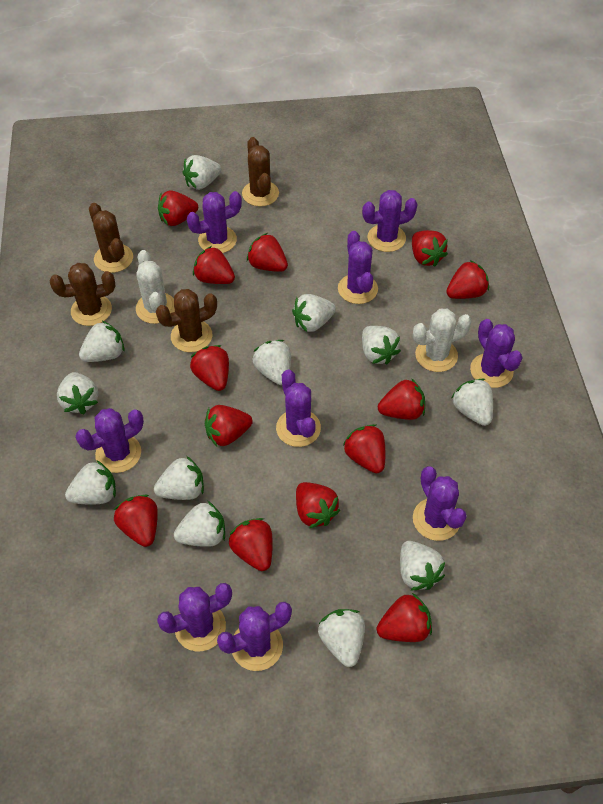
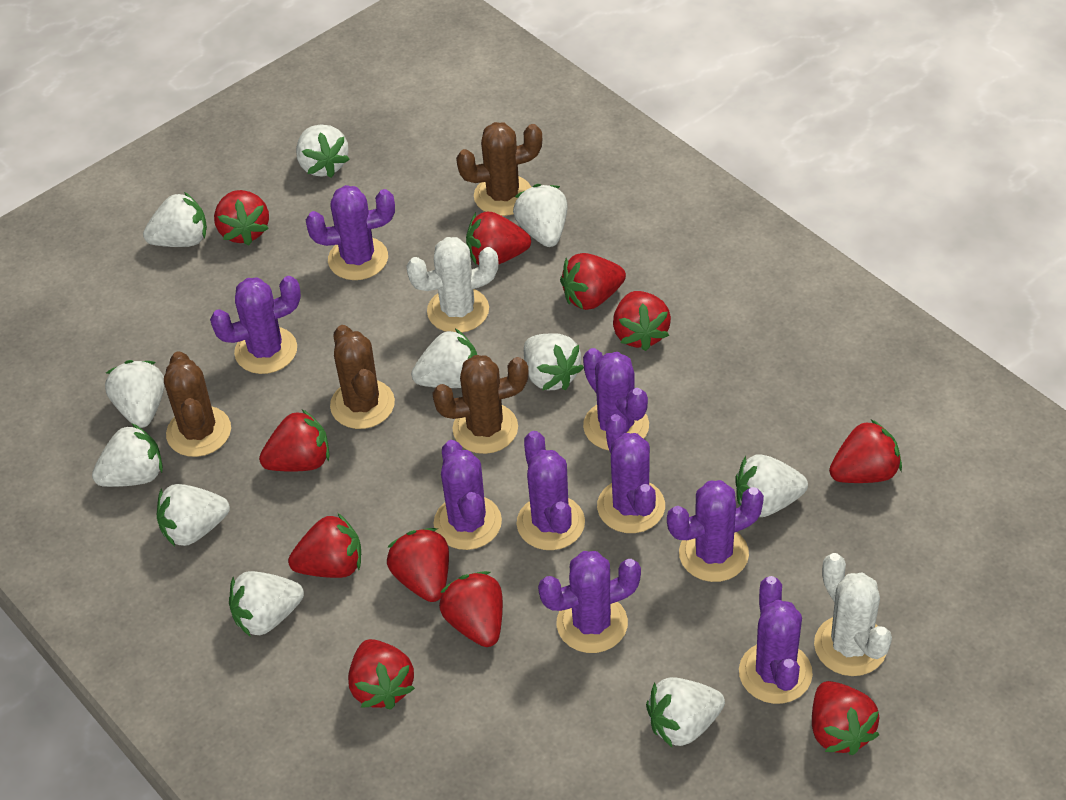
red strawberry: [114,495,158,547] [158,190,198,226] [190,345,229,391] [193,246,235,284] [205,405,253,446] [228,518,273,571] [247,233,288,272] [296,482,340,528] [343,424,385,474] [377,593,432,642] [378,378,425,420] [412,230,448,267] [446,260,489,299] = 13 -> [214,190,269,245] [259,409,329,472] [288,513,361,578] [348,639,415,710] [387,528,449,602] [439,571,503,647] [466,212,531,265] [560,253,626,310] [613,291,671,351] [812,681,879,755] [829,419,902,483] = 11
white strawberry: [57,372,98,414] [65,460,116,505] [79,321,125,362] [154,456,204,500] [174,501,225,547] [183,155,221,190] [253,340,291,385] [292,294,336,332] [318,609,365,667] [362,326,401,365] [400,541,445,591] [451,379,493,426] = 12 -> [92,424,163,487] [105,360,164,428] [143,192,207,247] [157,484,230,546] [229,571,304,637] [296,125,350,178] [411,329,477,388] [513,184,568,247] [524,333,584,390] [646,677,725,747] [735,454,808,517] = 11

